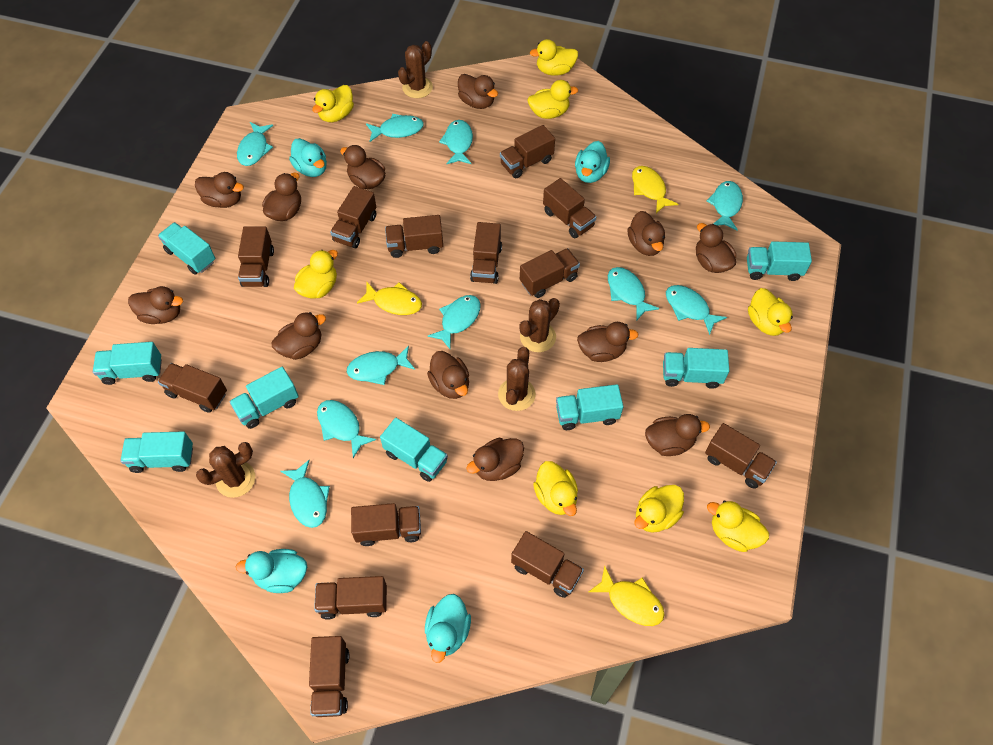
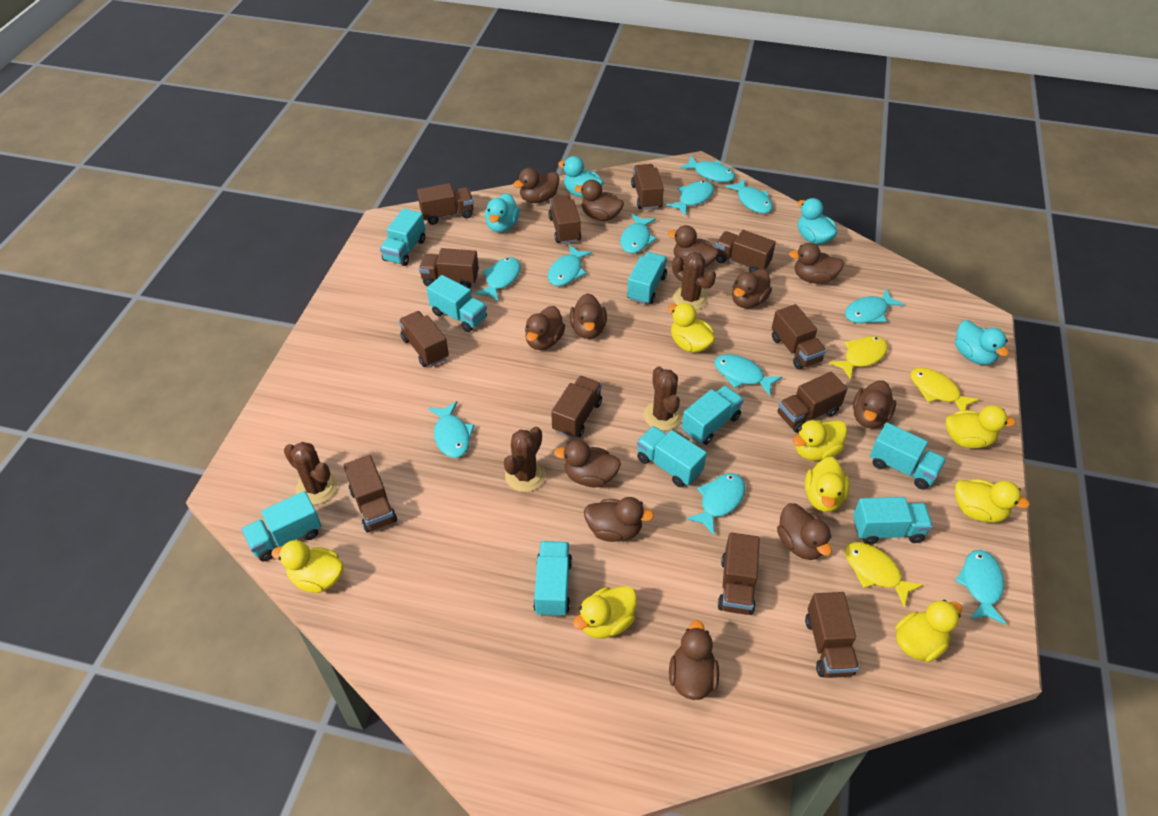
brown truck: [158,363,227,413] [238,226,274,287] [309,636,349,717] [314,576,387,620] [330,186,376,248] [351,503,421,546] [385,215,443,258] [470,222,502,284] [500,125,555,178] [511,531,584,598] [520,248,580,298] [543,178,596,238] [705,423,777,489] = 13 -> [343,455,397,532] [399,311,449,367] [417,183,473,225] [419,248,479,288] [548,195,581,244] [551,376,602,438] [631,164,664,210] [715,230,776,273] [718,533,760,615] [772,304,826,369] [777,372,847,433] [805,592,859,678] = 12
turquoise fish: [237,122,273,166] [281,460,330,528] [317,400,376,458] [347,345,415,385] [366,114,424,142] [428,295,481,349] [439,120,473,164] [608,267,660,320] [666,285,727,335] [706,181,743,230] = 10 -> [428,401,475,458] [475,257,521,301] [548,245,592,286] [620,214,657,253] [666,181,714,216] [680,156,735,182] [686,473,745,535] [714,354,782,396] [725,179,773,214] [845,289,904,323] [955,550,1007,625] = 11
turquoise truck: [93,342,162,385] [120,431,193,473] [158,222,215,275] [229,367,299,429] [380,418,448,482] [556,384,623,430] [663,348,729,389] [747,241,812,281] = 8 -> [241,491,322,561] [380,208,425,266] [427,275,487,332] [533,541,572,617] [627,252,667,305] [637,426,707,487] [682,386,744,445] [853,497,933,545] [870,423,946,490] = 9

